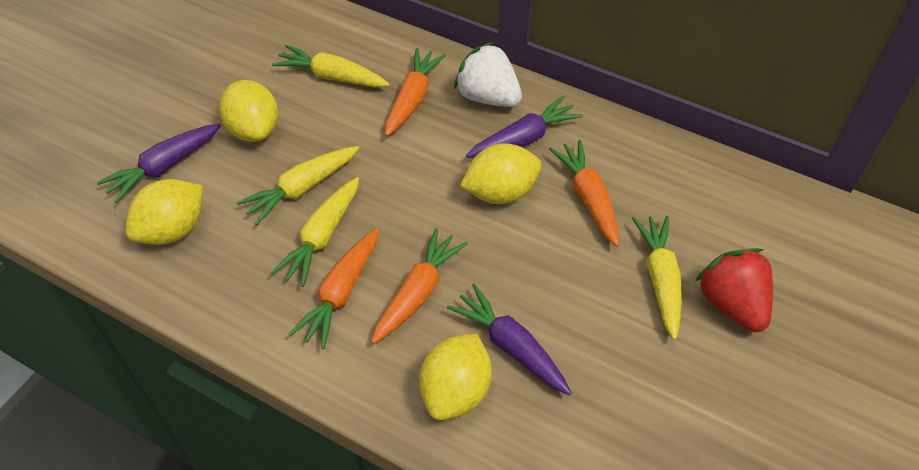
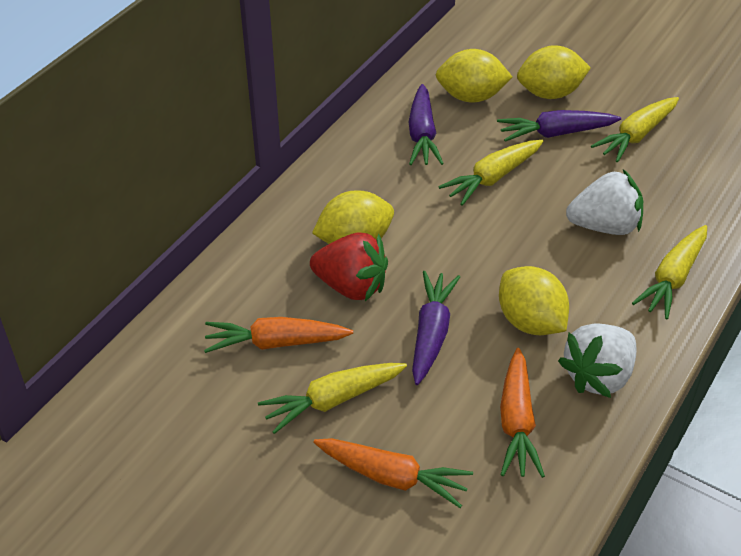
orange carrot: [288,229,379,349] [371,228,468,344] [385,48,446,136] [549,140,619,246] = 4 -> [204,317,353,353] [313,438,473,508] [500,348,545,478] = 3
white strawberry: [454,42,522,107] = 1 -> [558,323,637,398] [566,169,643,235] = 2

